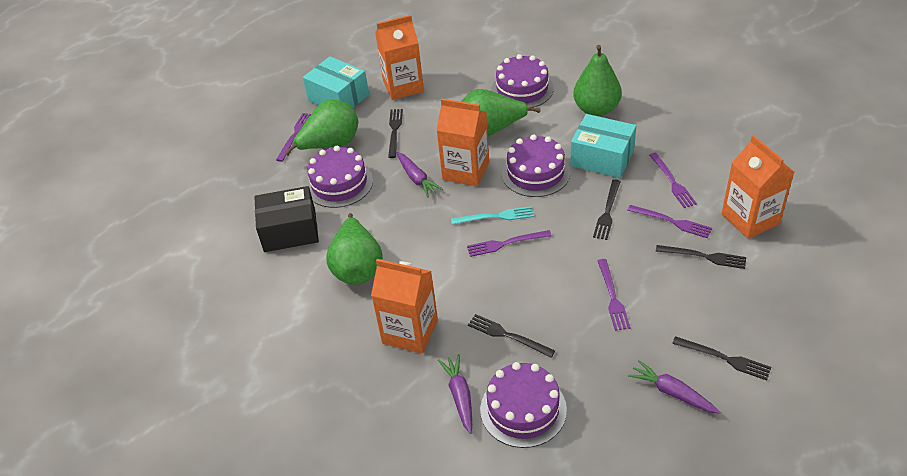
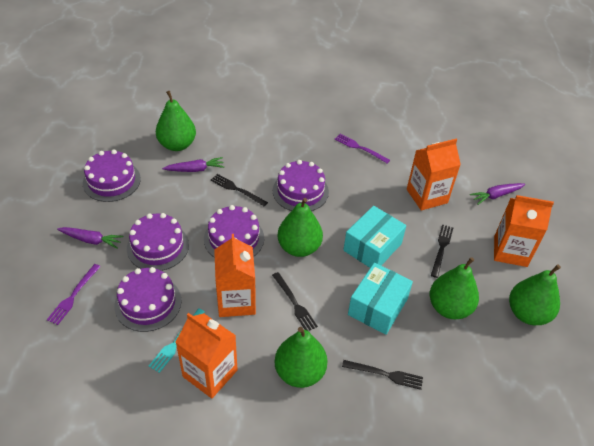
black box: [254,186,319,252] = 1 -> none = 0
black fork: [388,109,403,158] [468,314,555,358] [593,179,621,240] [656,245,746,269] [672,336,771,380] = 5 -> [211,174,268,206] [272,272,318,331] [342,360,423,390] [431,224,453,278] = 4
green pear: [285,100,358,155] [326,213,383,285] [461,89,541,136] [573,45,622,116] = 4 -> [156,91,196,151] [275,327,327,388] [278,198,323,257] [430,257,479,319] [509,264,561,325] = 5
purple cake: [306,146,373,208] [480,362,567,448] [491,54,554,108] [502,134,570,197] = 4 -> [83,149,141,202] [114,267,181,332] [127,213,189,271] [204,205,264,258] [273,160,329,211] = 5
purple fork: [276,113,311,162] [467,230,552,257] [597,259,631,331] [627,205,712,238] [649,153,697,208] = 5 -> [47,264,100,325] [335,134,390,163] = 2

